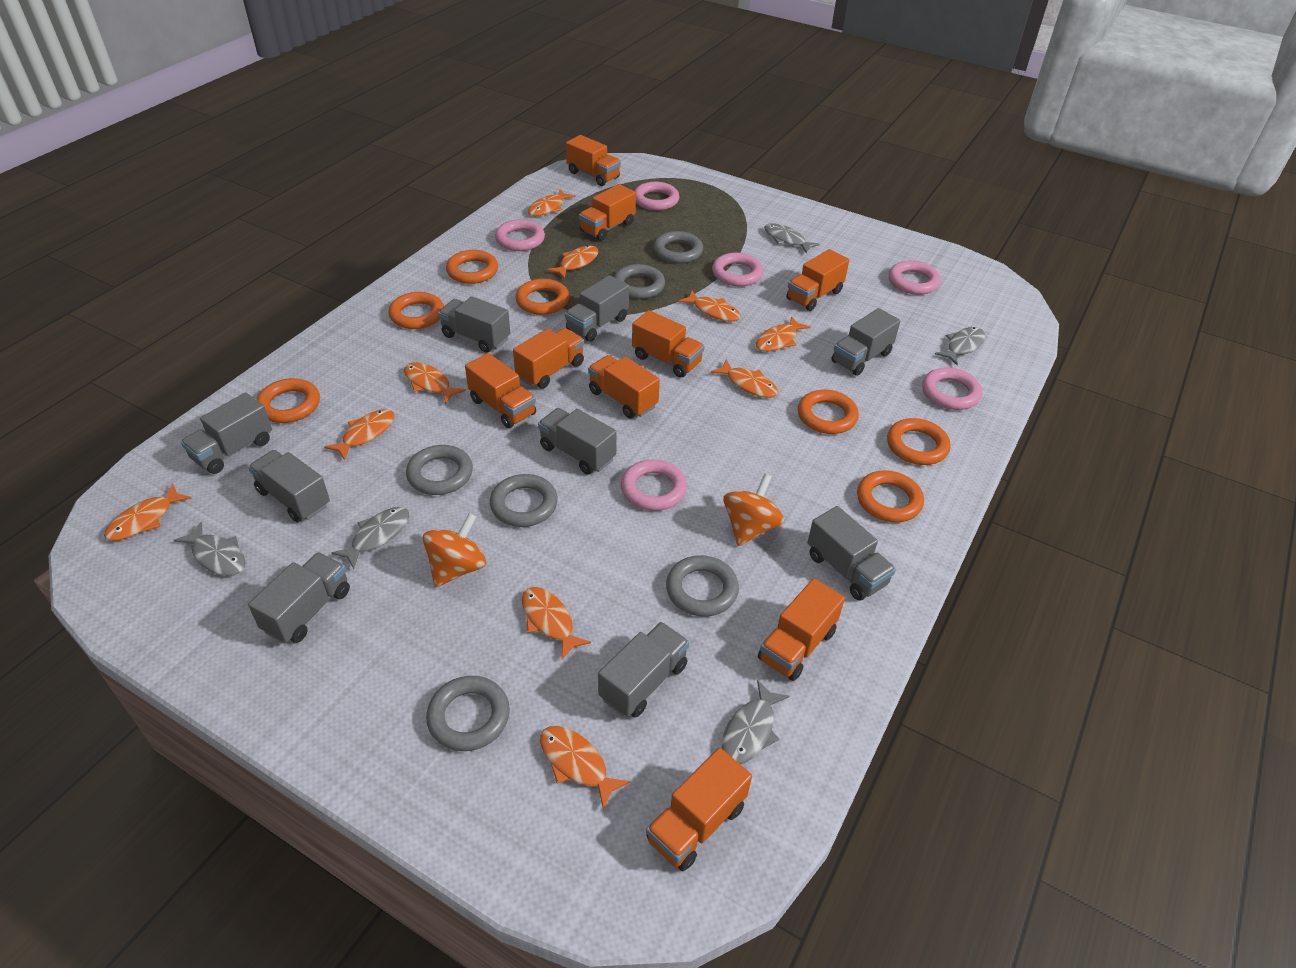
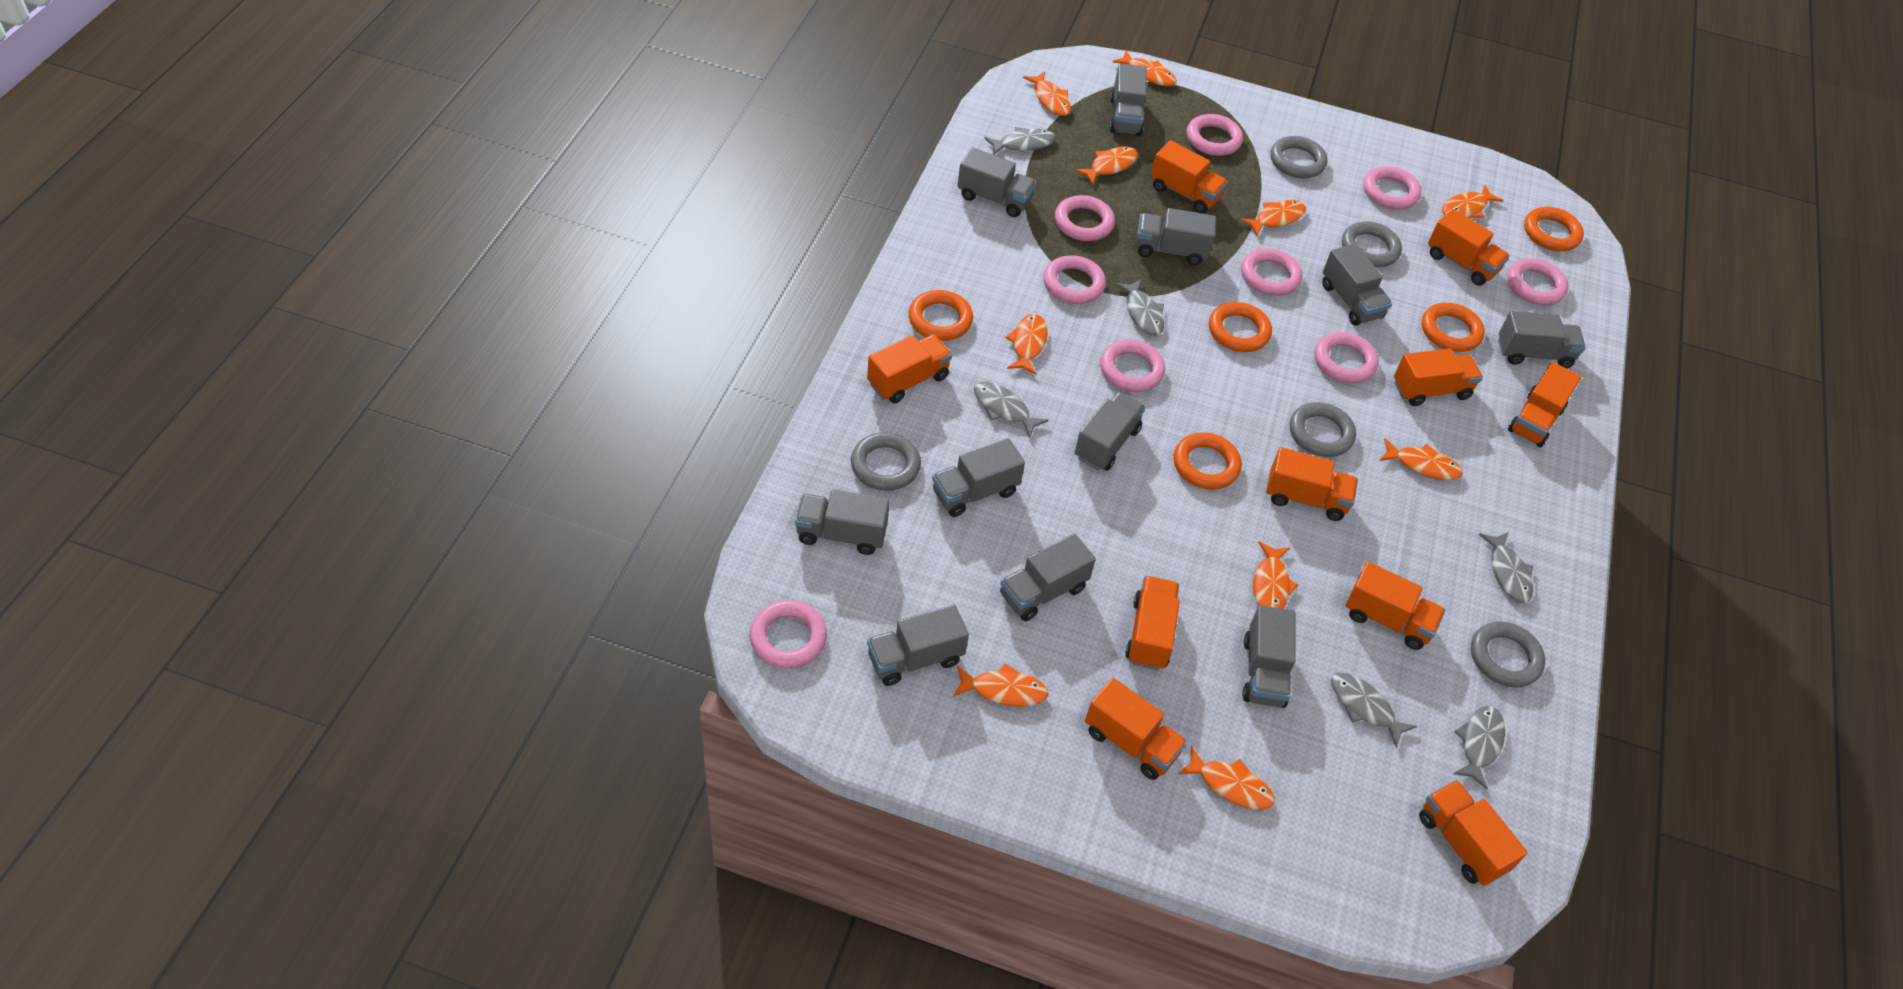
grey fish: [173,522,245,576] [332,507,409,569] [722,680,790,764] [764,223,820,253] [935,327,985,365] = 5 -> [974,382,1048,438] [984,127,1055,155] [1115,279,1164,335] [1331,673,1417,748] [1453,706,1505,789] [1479,532,1533,603] = 6
grey ring: [406,445,473,495] [426,676,510,751] [490,474,558,527] [614,264,665,299] [654,231,703,264] [666,555,739,617] = 6 -> [851,432,921,491] [1270,136,1328,178] [1290,402,1356,457] [1342,221,1402,267] [1471,621,1545,688] = 5
grey truck: [181,392,272,474] [248,450,330,522] [248,552,350,644] [438,296,510,353] [538,408,617,475] [565,275,629,342] [598,622,689,718] [807,506,896,601] [831,308,900,376] = 9 -> [795,489,890,555] [867,605,969,686] [932,438,1025,517] [958,147,1036,217] [1000,533,1096,621] [1075,391,1146,471] [1109,63,1146,136] [1136,208,1216,265] [1242,605,1295,708] [1322,244,1392,326] [1498,311,1586,368] = 11
orange ring: [256,378,320,423] [388,292,444,329] [446,250,498,284] [515,279,569,315] [798,390,859,434] [857,471,924,522] [887,418,951,465] = 7 -> [909,290,973,341] [1174,432,1242,489] [1209,302,1272,352] [1422,303,1485,352] [1524,207,1584,251] = 5
orange spinning top: [423,513,486,587] [723,474,784,546] = 2 -> none = 0
orange truck: [465,353,536,428] [513,328,584,389] [566,135,621,186] [579,184,636,241] [588,355,660,419] [632,310,705,378] [646,748,752,871] [758,578,845,681] [786,249,849,311] = 9 -> [867,335,952,403] [1085,678,1187,780] [1125,576,1180,670] [1150,140,1228,214] [1266,447,1358,521] [1345,562,1445,650] [1394,348,1483,406] [1419,780,1528,886] [1428,209,1510,286] [1508,362,1581,447] = 10
pink ring: [495,219,545,251] [621,459,687,511] [634,182,679,210] [712,253,763,286] [889,261,941,295] [922,367,982,410] = 6 -> [750,600,827,668] [1043,255,1106,304] [1055,195,1115,241] [1100,340,1165,392] [1187,114,1243,156] [1241,248,1302,296] [1315,332,1379,383] [1363,166,1421,210] [1507,258,1568,305] = 9

